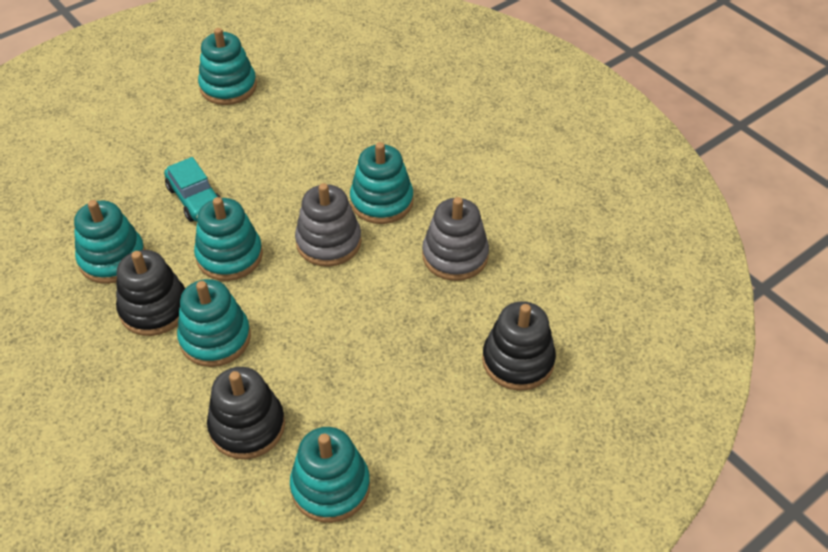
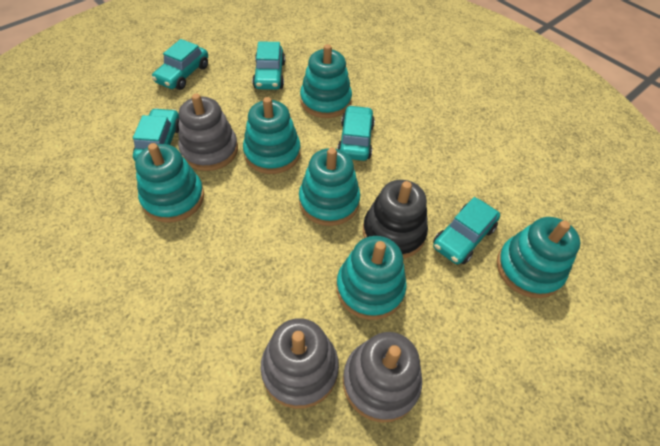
black stacking toy: [116,250,185,336] [207,367,285,459] [482,301,556,391] = 3 -> [363,180,428,259] = 1
grey stacking toy: [295,183,362,267] [422,197,489,281] = 2 -> [178,94,238,171] [261,318,339,409] [343,332,422,423] = 3
turquoise car: [164,157,221,222] = 1 -> [133,108,179,161] [152,39,208,90] [252,41,285,90] [337,105,375,161] [433,197,500,264] = 5

